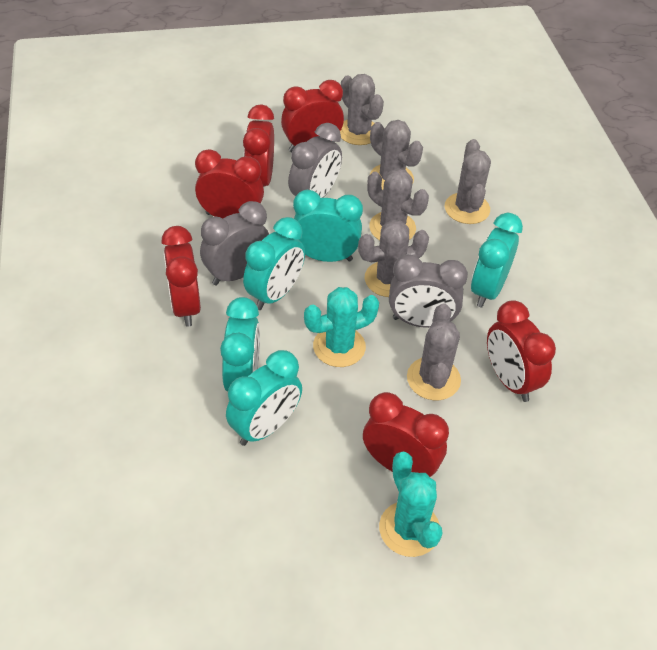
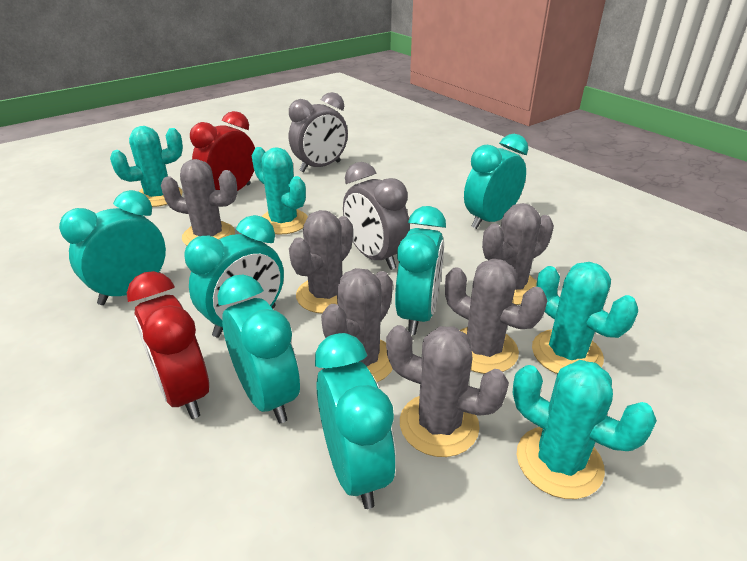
grey clock: [200,201,269,285] [288,123,342,198] [389,254,468,328] = 3 -> [289,92,348,173] [343,162,410,270] = 2
red clock: [161,226,201,327] [195,149,264,218] [243,104,274,186] [281,80,344,152] [363,392,449,477] [487,300,556,402] = 6 -> [127,271,209,419] [190,111,255,191] = 2
turquoise cactus: [304,287,379,367] [379,452,443,557] = 2 -> [110,126,183,207] [252,147,308,235] [513,360,657,499] [532,262,638,374] = 4
turquoise clock: [220,297,260,391] [226,350,302,446] [243,217,305,310] [293,190,363,262] [471,213,523,308] = 5 -> [59,190,166,305] [184,215,284,338] [218,275,300,423] [315,333,396,509] [395,206,446,335] [464,134,528,229] = 6

